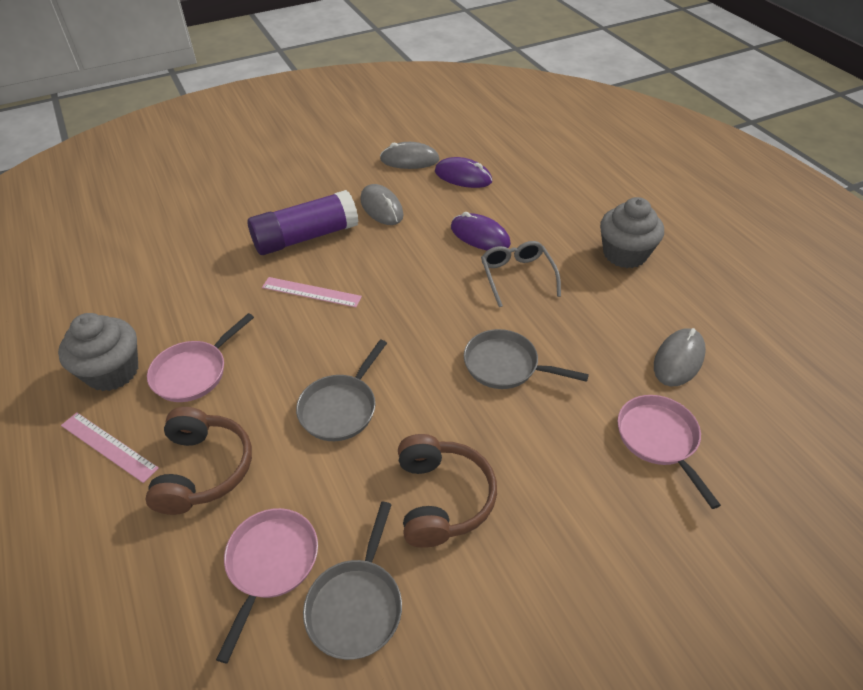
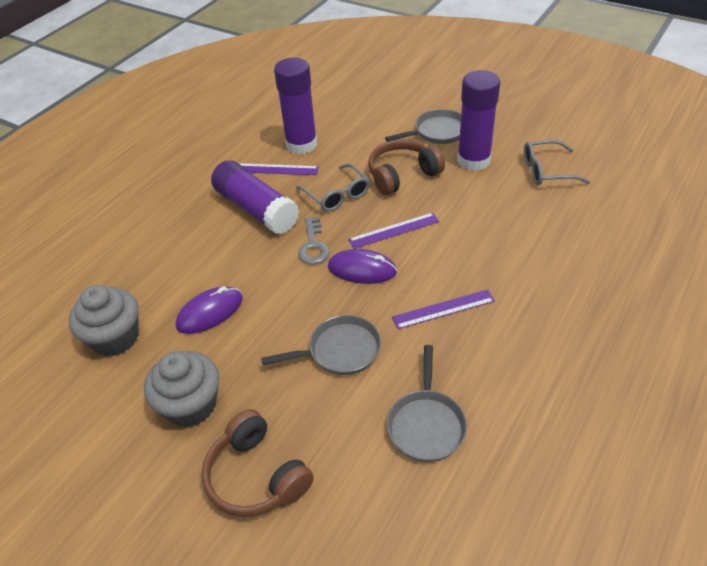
grey glasses: [481,241,561,307] = 1 -> [296,163,370,212] [524,140,590,185] = 2
grey key: none = 0 -> [298,217,330,264] = 1
grey mouse: [360,184,404,225] [380,142,439,169] [654,328,706,387] = 3 -> none = 0
pink pan: [147,313,254,402] [216,508,318,663] [618,395,721,509] = 3 -> none = 0
pink ruler: [61,412,159,483] [262,277,362,307] = 2 -> none = 0
purple glue stick: [248,190,359,255] = 1 -> [211,160,299,235] [274,58,317,154] [457,70,500,171] = 3
purple ruler: none = 0 -> [238,163,319,175] [348,213,439,249] [392,289,495,329] = 3

